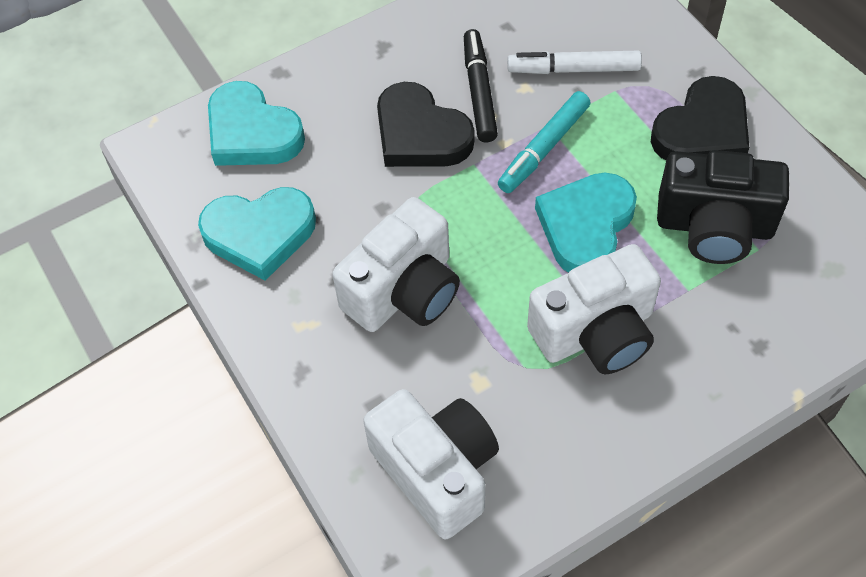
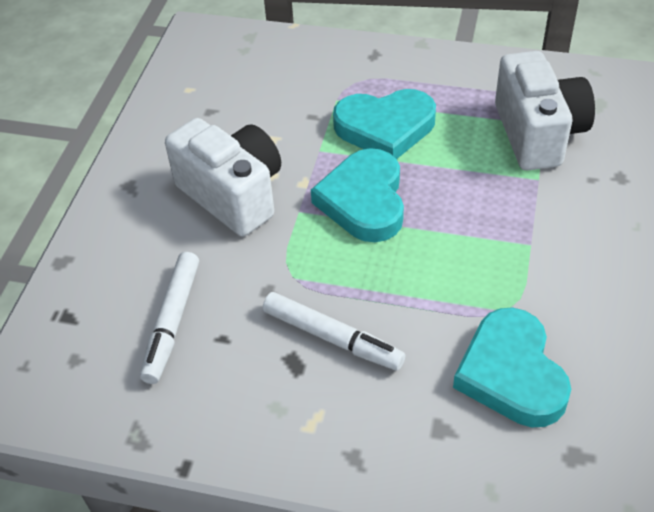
black camera: [657,150,789,264] = 1 -> none = 0
black heart: [377,82,474,167] [651,76,749,160] = 2 -> none = 0
black marker: [464,29,498,142] = 1 -> none = 0
turquoise marker: [498,91,591,193] = 1 -> none = 0
white camera: [332,197,460,332] [363,389,499,539] [527,244,661,374] = 3 -> [165,118,281,236] [495,51,595,170] = 2
white marker: [507,51,642,74] = 1 -> [140,252,199,384] [263,292,405,371] = 2

